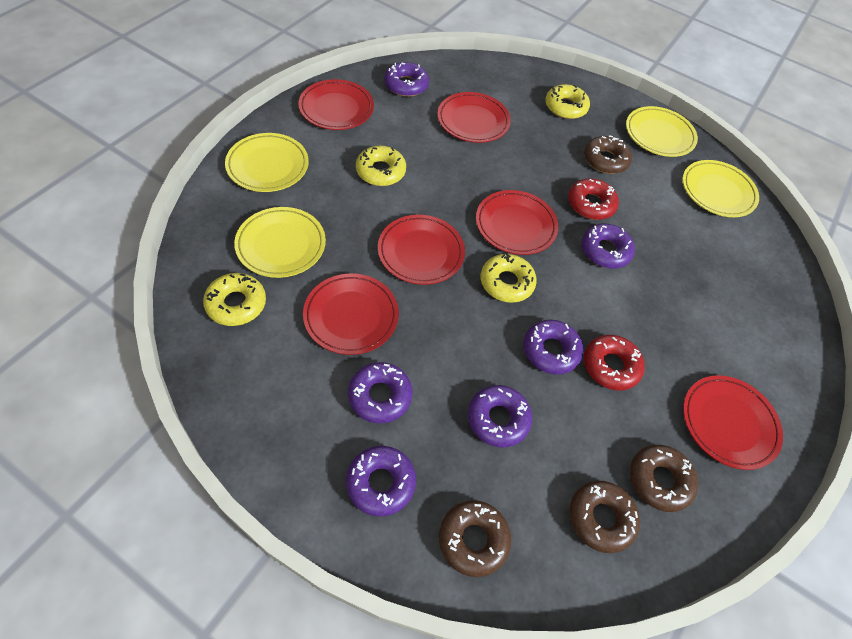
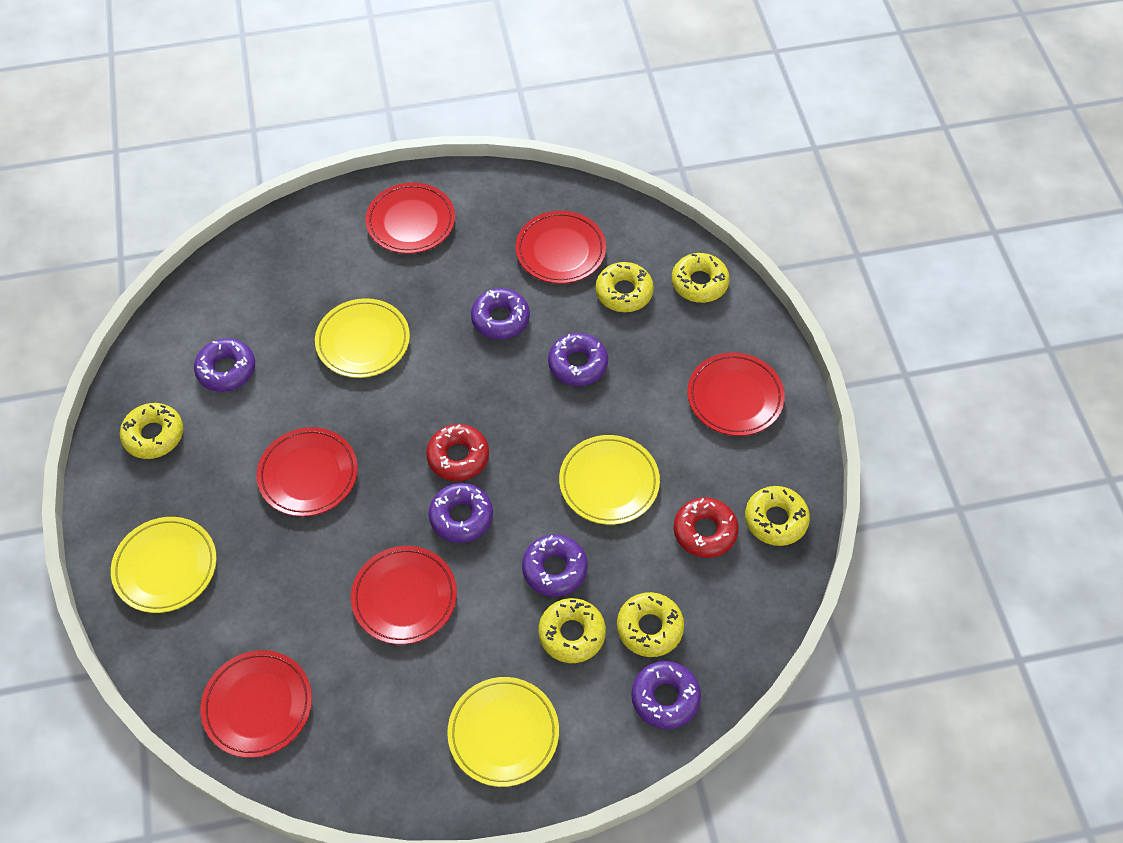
brown donut: [439,500,511,577] [569,481,640,553] [584,135,632,174] [630,445,698,512] = 4 -> none = 0
yellow donut: [203,273,266,326] [356,146,406,186] [481,254,537,303] [545,84,590,119] = 4 -> [120,403,183,459] [538,598,606,663] [595,262,654,312] [617,592,684,657] [672,253,730,303] [745,486,810,546] = 6

